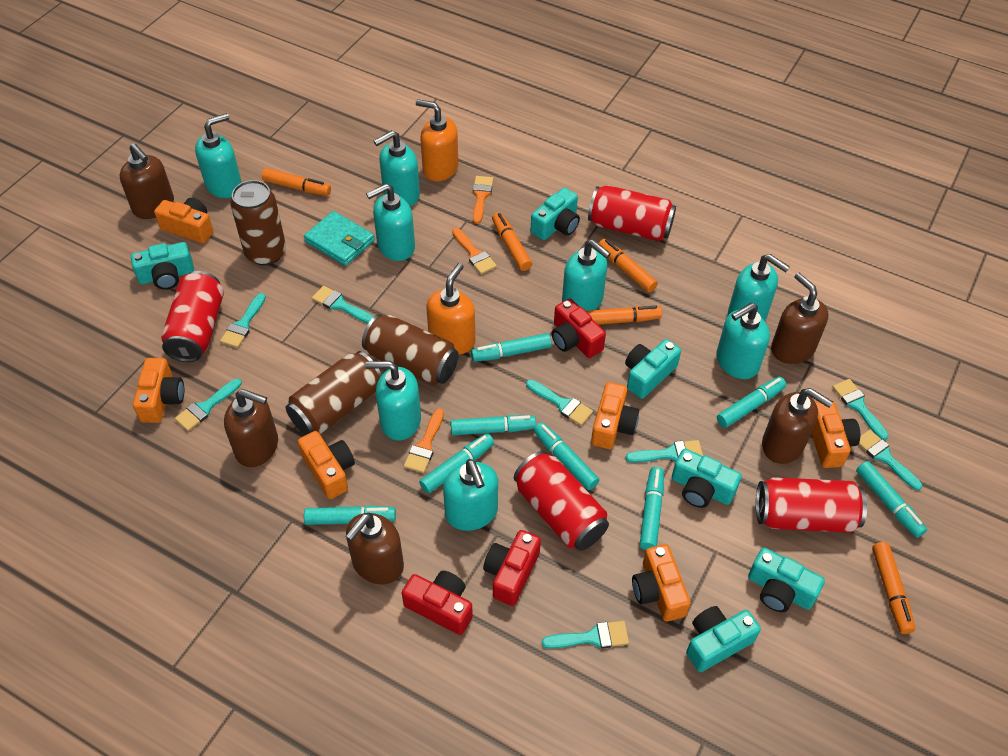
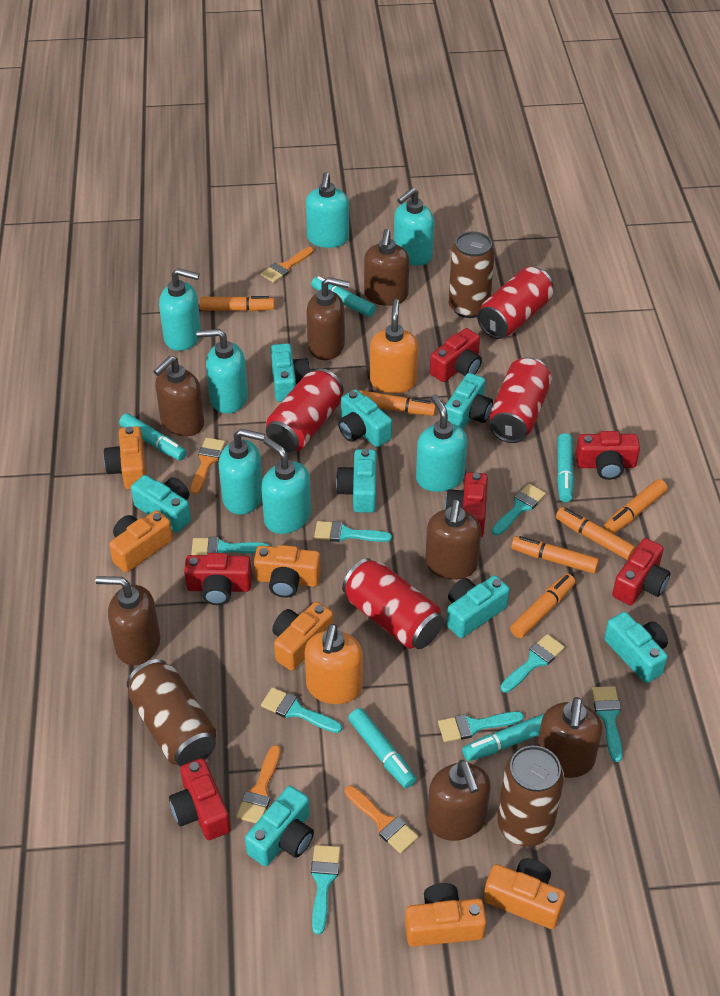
brown soap dispenser: [119,143,174,219] [224,389,278,467] [345,513,404,585] [762,388,833,464] [771,273,828,364] = 5 -> [95,576,160,665] [153,356,205,436] [306,277,350,360] [364,229,409,306] [425,500,481,580] [427,760,491,841] [537,697,603,778] = 7
orange brush: [404,408,444,473] [452,228,497,274] [473,176,493,224] = 3 -> [190,438,225,494] [236,745,281,823] [261,247,313,283] [345,785,418,854] = 4
orange marker: [262,168,331,196] [492,212,532,271] [586,305,662,325] [599,239,658,292] [872,542,915,634] = 5 -> [200,296,275,311] [359,390,436,416] [510,574,575,638] [511,536,599,574] [556,507,636,560] [604,479,668,534] = 6
red camera: [402,571,473,635] [483,530,541,606] [552,298,606,358] = 3 -> [169,758,231,840] [184,553,252,605] [430,328,482,382] [445,472,488,537] [576,431,640,480] [612,538,671,605] = 6
turquoise camera: [131,242,194,290] [531,187,580,240] [625,339,681,399] [672,449,742,508] [686,606,761,672] [748,548,825,612] = 6 -> [131,475,191,532] [245,786,314,866] [271,343,311,402] [336,449,377,513] [338,389,392,447] [445,373,493,429] [446,575,510,638] [604,612,668,683] = 8
turquoise marker: [304,505,396,525] [419,433,494,493] [451,415,536,435] [471,333,552,362] [534,422,599,490] [640,467,664,550] [717,377,786,428] [856,461,927,538] = 8 -> [119,413,187,461] [311,276,376,317] [348,708,416,788] [462,713,545,761] [557,433,574,502] = 5
turquoise soap dispenser: [195,113,242,198] [365,361,421,441] [366,183,415,261] [374,130,420,206] [443,459,498,531] [562,239,611,311] [716,302,770,379] [728,254,790,321] = 8 -> [159,268,201,351] [196,329,248,414] [219,429,265,515] [261,437,311,534] [306,172,349,248] [394,187,435,266] [416,394,467,492] = 7
turquoise wallet: [304,211,375,266] = 1 -> none = 0

